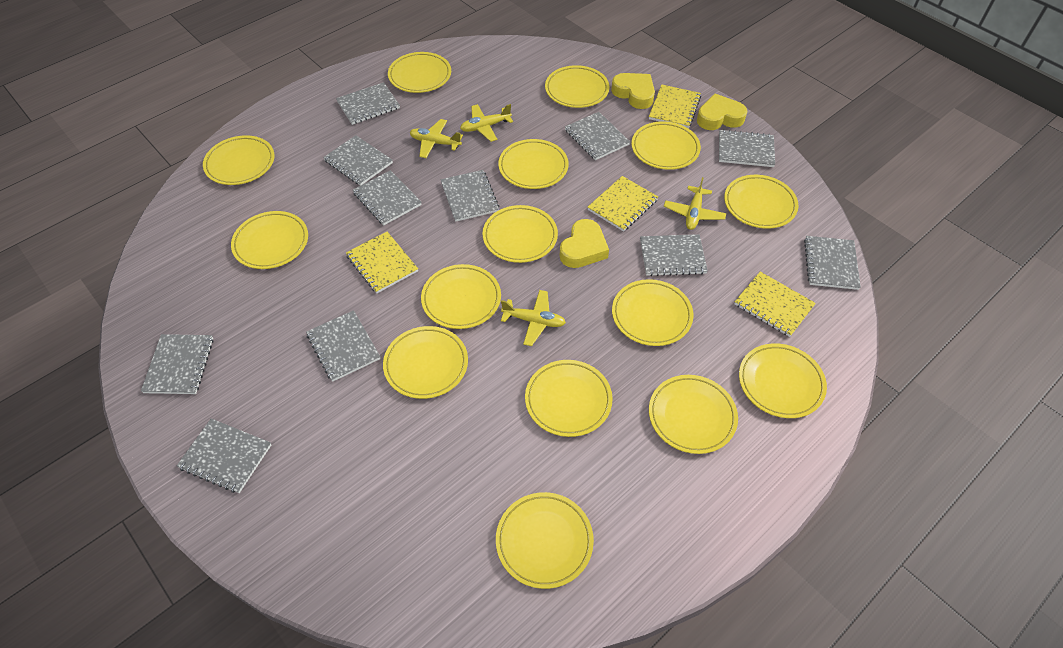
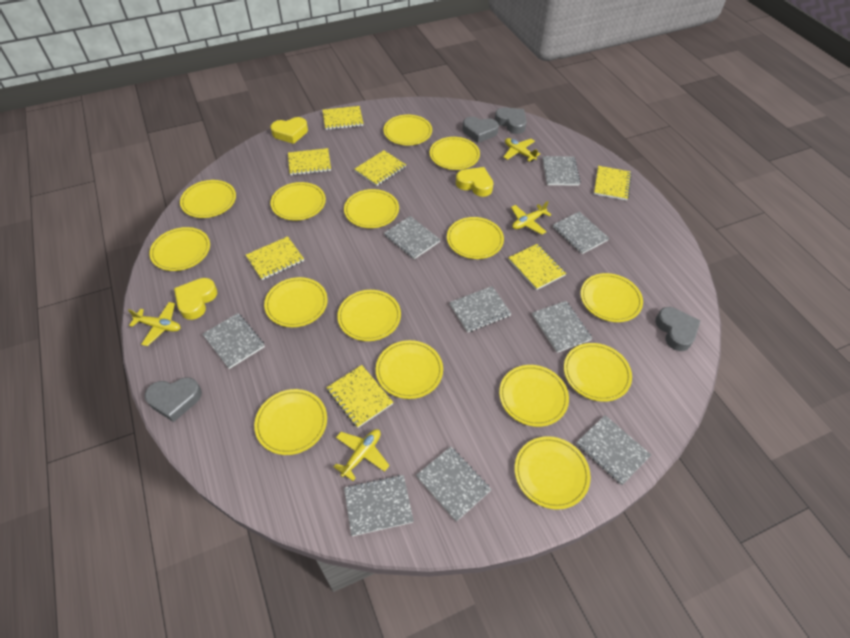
grey heart: none = 0 -> [145,377,202,422] [463,117,499,143] [495,107,527,134] [655,307,700,351] = 4
grey notebook: [141,334,213,394] [177,419,271,493] [306,310,380,382] [323,135,393,186] [336,82,400,125] [353,170,422,225] [440,170,499,222] [565,112,630,160] [640,234,708,276] [719,129,775,167] [804,236,861,290] = 11 -> [202,313,265,369] [344,475,414,536] [384,216,440,259] [416,446,492,522] [449,286,512,333] [532,301,592,353] [542,156,581,186] [553,212,609,254] [576,415,651,485] = 9
yellow notebook: [346,232,418,293] [588,176,658,232] [649,84,701,128] [734,272,816,337] = 4 -> [246,236,304,280] [288,148,331,175] [322,106,363,130] [326,365,393,428] [355,150,406,186] [508,244,566,290] [594,166,631,201] = 7

